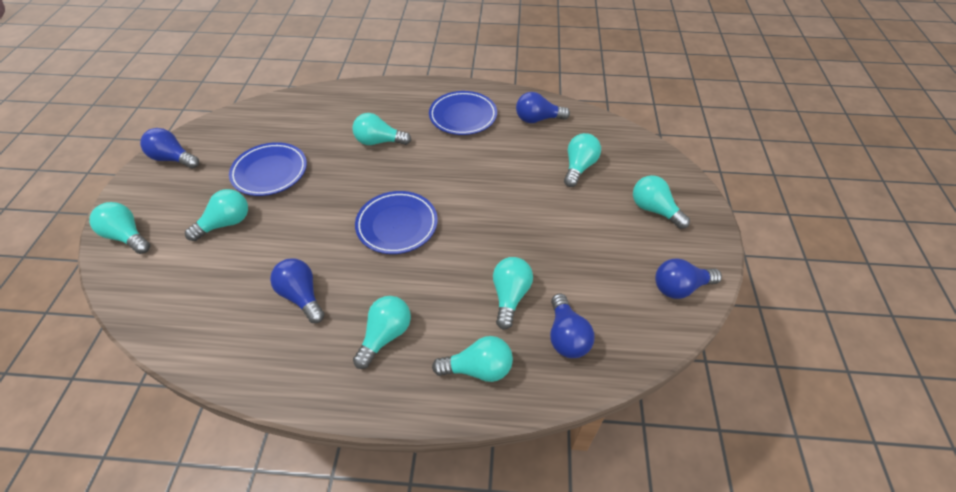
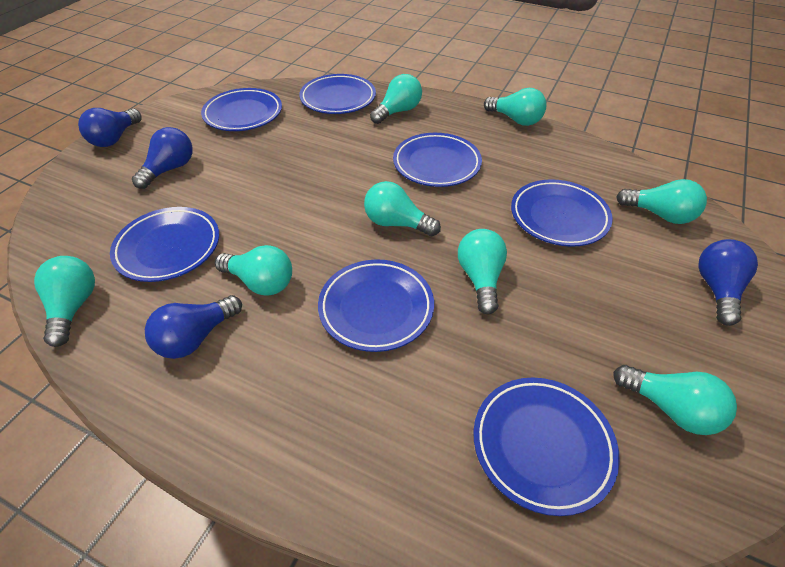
blue light bulb: [140,128,199,169] [270,259,325,323] [516,92,570,123] [550,293,594,358] [655,258,722,299] = 5 -> [78,108,142,147] [132,127,193,189] [145,295,242,359] [698,239,758,326] = 4
blue plate: [229,142,307,196] [355,191,438,254] [429,91,497,135] = 3 -> [110,207,219,282] [201,88,282,131] [299,74,376,114] [318,259,434,352] [393,133,482,187] [473,377,620,516] [511,179,613,247] = 7

